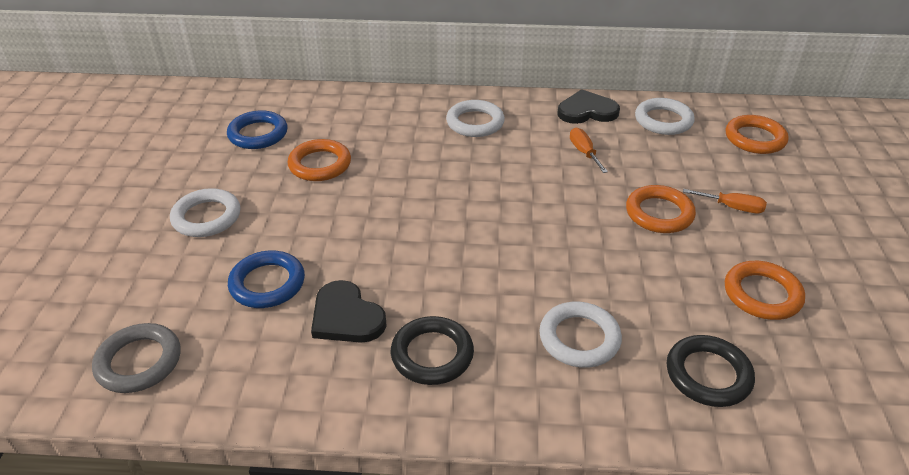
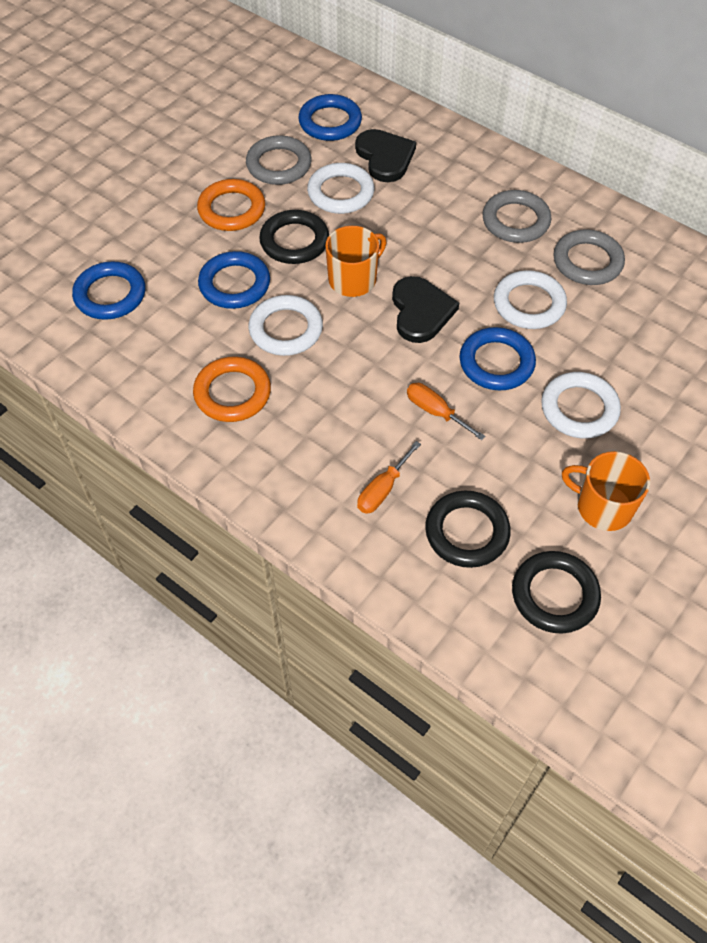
black ring: [391,316,474,385] [667,335,755,407] = 2 -> [259,210,329,264] [425,491,511,568] [512,551,601,634] = 3
blue ring: [227,110,287,149] [228,250,305,308] = 2 -> [72,261,145,320] [198,251,270,309] [298,94,362,141] [459,327,536,390] = 4
grey ring: [92,323,181,393] = 1 -> [246,135,311,185] [482,190,552,243] [553,230,625,285] = 3
orange mug: none = 0 -> [325,226,387,297] [562,451,650,531] = 2
orange ring: [287,139,351,181] [626,185,696,233] [725,261,805,320] [726,115,789,154] = 4 -> [193,357,271,422] [197,179,265,231] = 2

